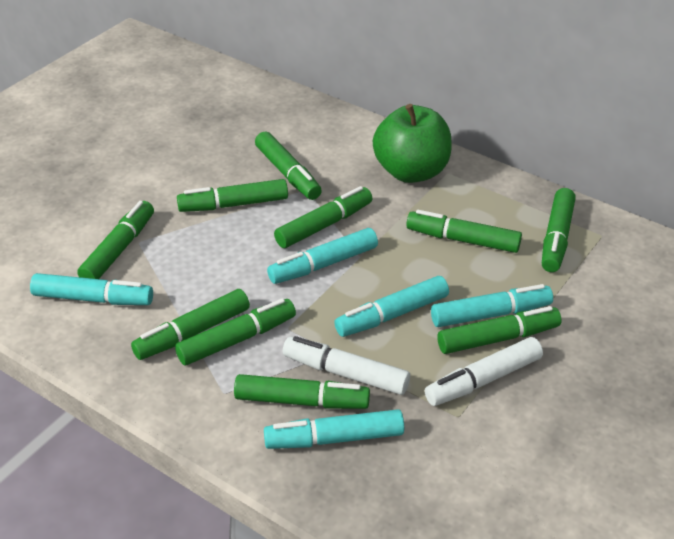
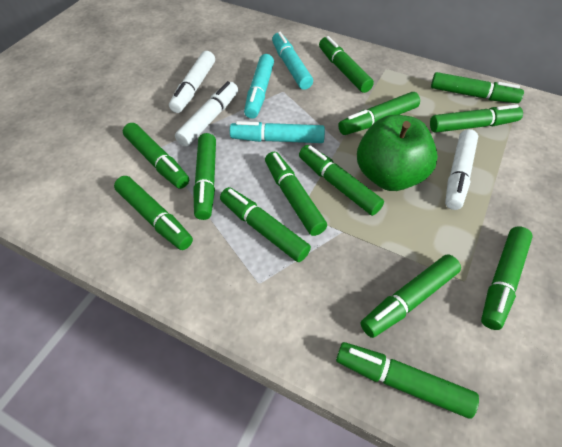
green marker: [77,201,154,279] [131,289,250,360] [175,298,296,366] [177,179,288,212] [234,374,370,409] [255,131,322,200] [274,186,372,248] [406,210,522,253] [437,306,561,354] [542,188,576,272] = 10 -> [114,176,193,250] [123,123,189,189] [193,133,216,220] [220,187,311,262] [265,152,327,236] [299,145,384,216] [319,36,374,93] [336,342,479,418] [338,92,420,135] [361,255,461,338] [430,105,523,133] [431,72,524,103] [481,226,533,330] = 13
turquoise marker: [30,273,153,305] [264,409,404,449] [267,228,378,284] [334,276,449,337] [431,284,553,327] = 5 -> [230,121,325,143] [244,54,274,119] [272,32,313,90] = 3
white marker: [283,336,410,395] [425,337,543,406] = 2 -> [169,51,215,113] [175,81,238,147] [445,129,478,210] = 3

